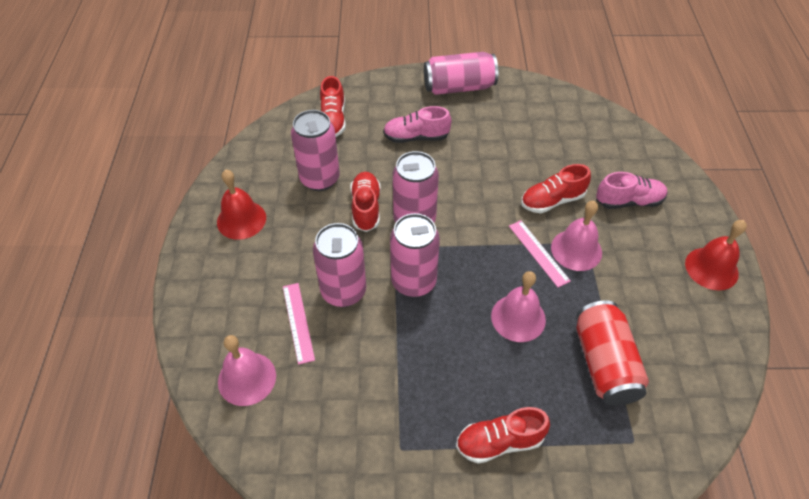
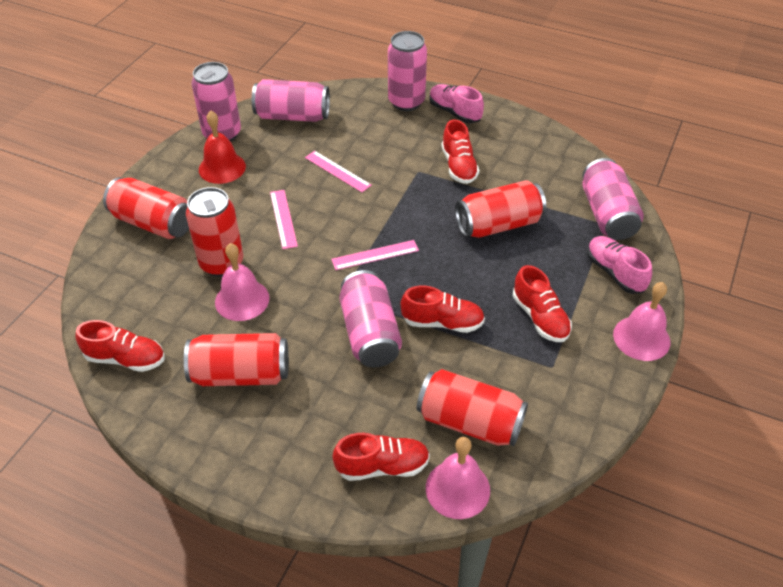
pink ruler: [283,283,315,365] [509,220,571,287] = 2 -> [270,190,298,249] [305,151,372,192] [331,240,419,270] = 3
red bell: [217,170,266,240] [685,220,747,290] = 2 -> [199,111,246,184] = 1
red can: [577,300,649,406] = 1 -> [103,177,189,239] [184,333,289,386] [186,187,243,277] [417,369,528,447] [455,180,546,238] = 5
red shoe: [320,76,346,137] [350,172,381,232] [456,407,550,464] [521,164,591,213] = 4 -> [75,320,165,372] [333,433,430,481] [401,286,485,333] [441,120,480,184] [513,265,572,342] = 5

